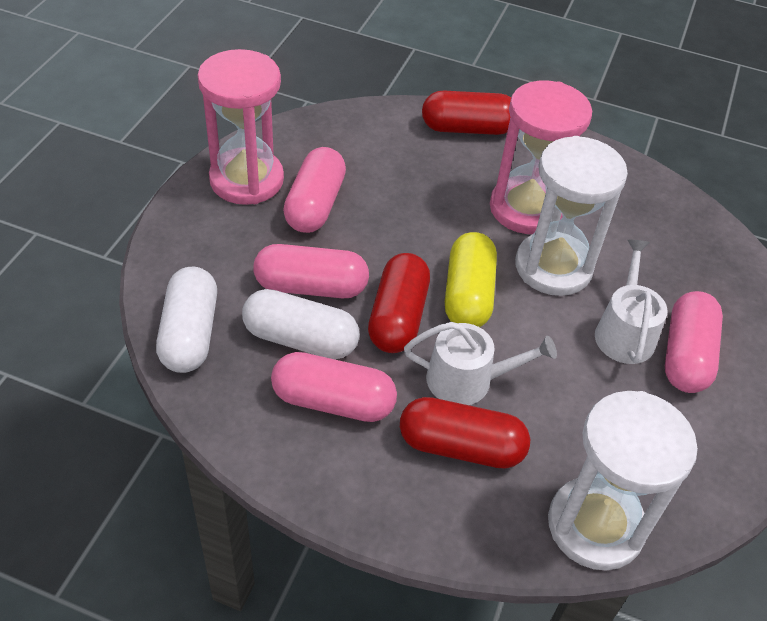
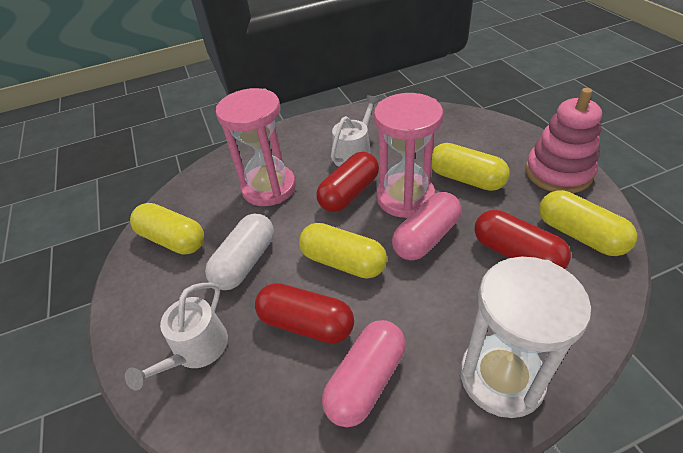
pink capsule: [253,244,369,298] [271,352,397,422] [283,147,346,233] [665,291,723,393] = 4 -> [322,320,406,427] [392,192,461,261] = 2
pink stacking toy: none = 0 -> [526,88,602,193] = 1
white capsule: [156,266,217,373] [242,289,360,359] = 2 -> [205,213,274,290] = 1
white hourglass: [515,136,628,296] [548,391,698,570] = 2 -> [460,257,591,418] = 1
yellow capsule: [445,232,497,327] = 1 -> [130,203,204,255] [299,223,387,279] [431,143,510,191] [539,190,637,256] = 4

